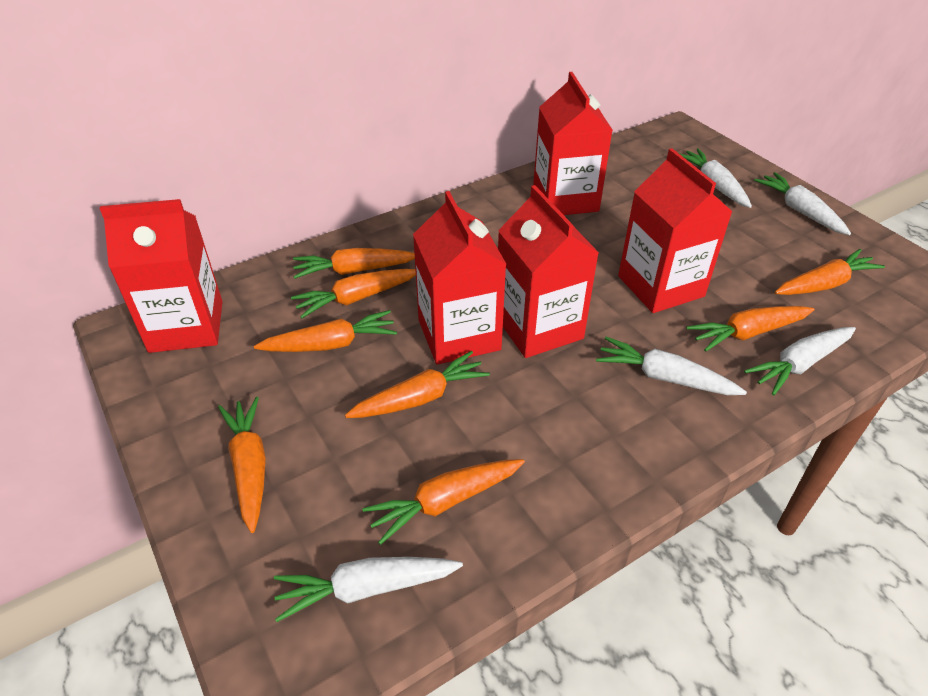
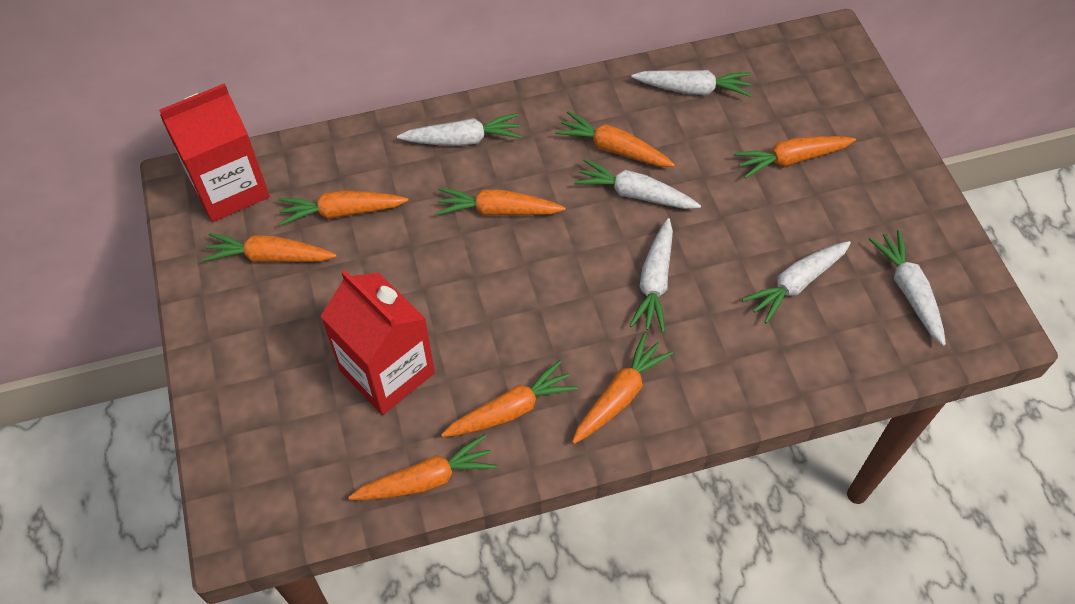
red carton: [99,199,223,353] [413,191,506,365] [498,185,599,358] [533,72,612,215] [618,148,733,313] = 5 -> [159,83,270,222] [321,270,435,415] = 2
white carrot: [274,557,463,622] [596,337,747,395] [679,148,752,208] [744,327,856,395] [754,172,851,235] = 5 -> [397,113,522,146] [574,159,701,209] [630,218,673,333] [631,70,752,97] [742,241,851,324] [869,230,946,346] = 6

